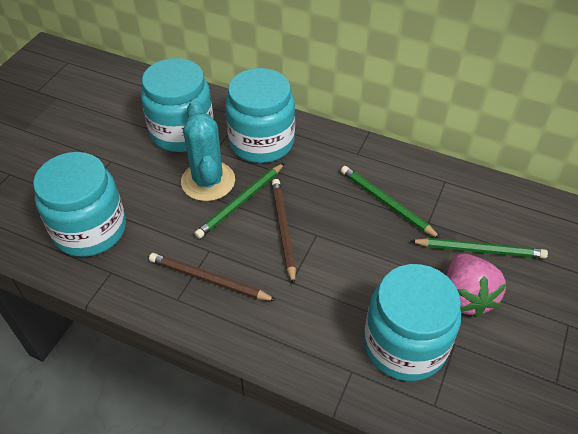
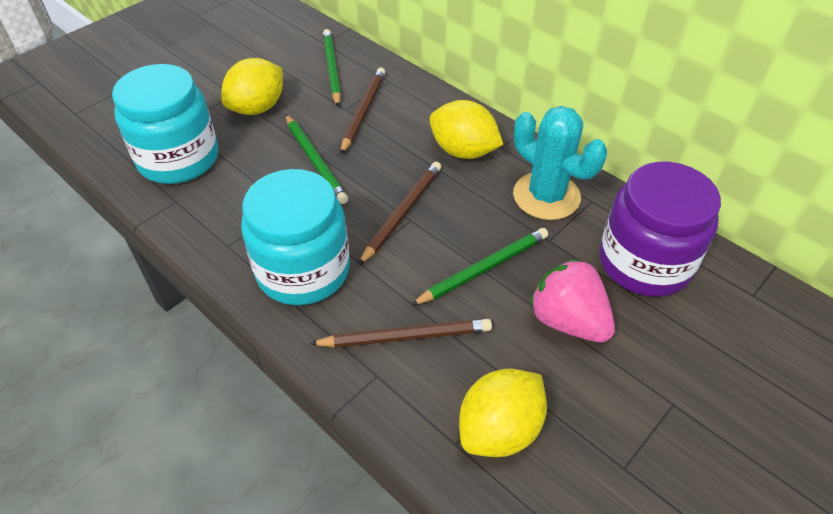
brown pencil: [149,253,277,301] [272,179,296,284] = 2 -> [309,319,492,348] [341,67,385,154] [358,162,441,266] = 3
purple jar: none = 0 -> [599,162,721,297] = 1
turquoise jar: [33,152,126,257] [141,58,214,152] [225,68,295,163] [364,264,461,381] = 4 -> [112,64,218,184] [241,169,350,305] = 2
yellow lemon: none = 0 -> [222,58,283,115] [430,100,503,159] [459,369,547,457] = 3

